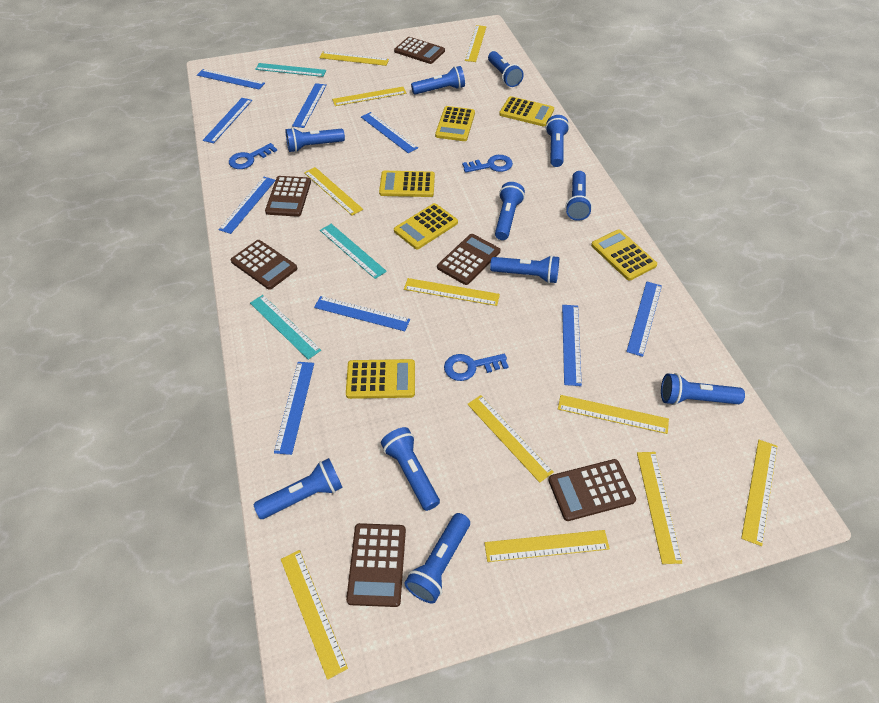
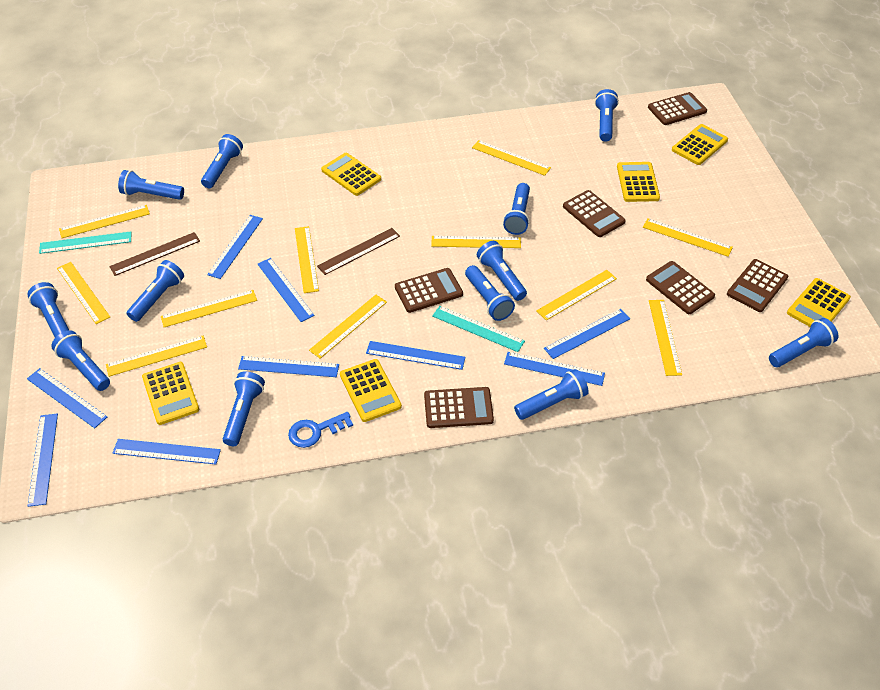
blue flashlight: [254,458,343,519] [286,128,345,152] [381,427,440,511] [404,513,470,603] [411,66,465,94] [488,51,524,87] [490,255,559,283] [495,182,525,240] [546,115,569,167] [565,171,592,221] [661,373,745,405] = 11 -> [27,282,69,337] [51,330,110,391] [118,170,184,200] [126,260,184,322] [201,134,243,188] [223,371,265,446] [465,265,515,321] [477,241,527,301] [503,183,530,235] [514,369,589,420] [595,89,619,142] [769,318,838,367] = 12
blue key: [229,143,277,169] [444,354,509,381] [462,155,513,173] = 3 -> [288,412,353,448] = 1
brown ruler: none = 0 -> [109,232,200,276] [317,228,400,275] = 2
turquoise ruler: [250,295,321,360] [255,63,326,77] [320,224,387,279] = 3 -> [39,232,131,254] [432,306,525,352] = 2

